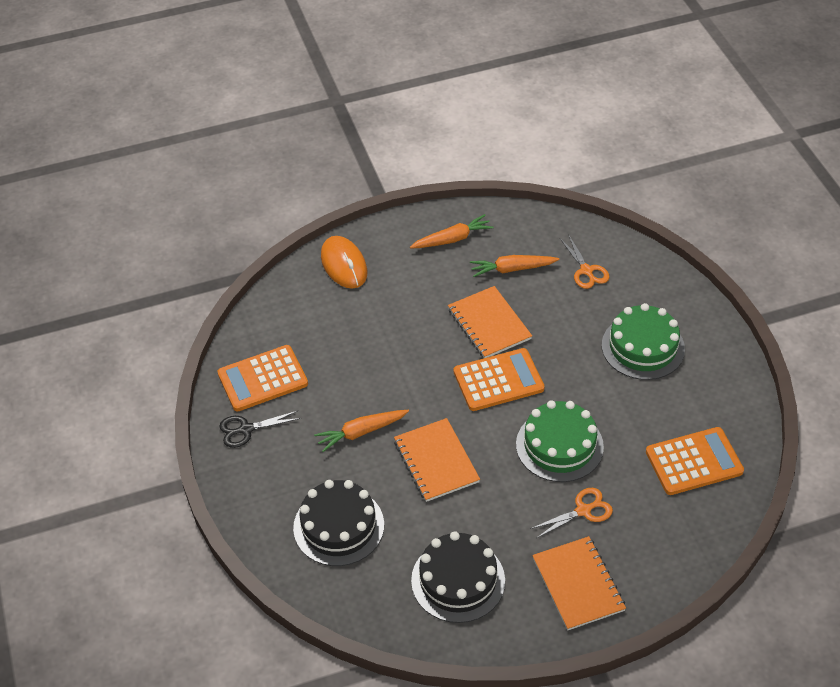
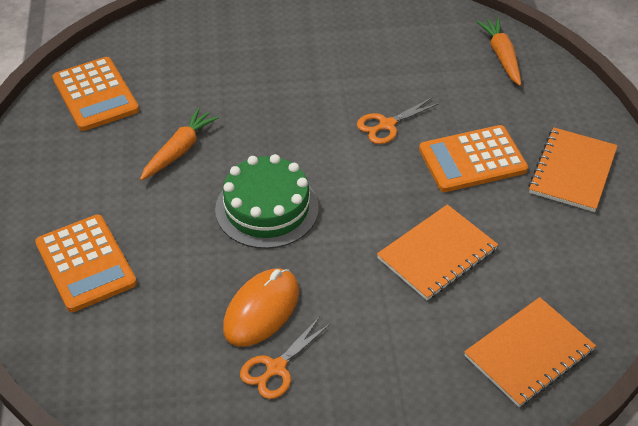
black cake: [293,480,384,566] [411,531,505,623] = 2 -> none = 0
black scissors: [219,410,301,448] = 1 -> none = 0
green cake: [516,400,604,482] [602,303,685,380] = 2 -> [215,154,319,249] = 1
orange carrot: [314,410,409,452] [410,214,494,249] [470,255,559,277] = 3 -> [140,108,219,181] [476,18,521,86] = 2

